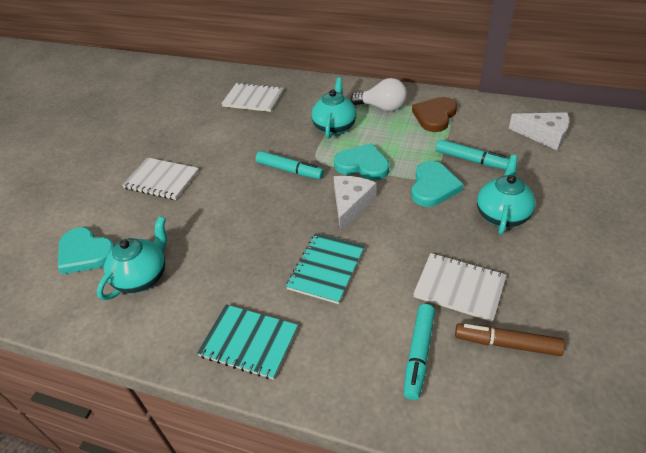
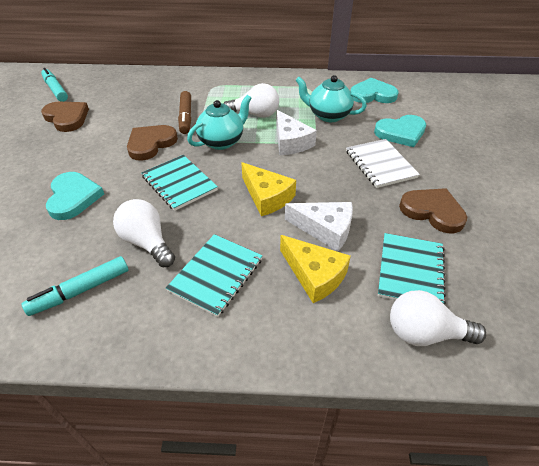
brown heart: [412,97,457,132] = 1 -> [41,102,89,132] [127,125,178,161] [399,188,467,233] = 3
turquoise marker: [256,151,324,179] [404,304,435,400] [436,139,509,170] = 3 -> [22,256,128,316] [41,68,68,102] = 2
turquoise notebook: [197,305,298,380] [286,233,365,304] = 2 -> [141,155,218,211] [166,234,263,317] [378,233,446,305] = 3
turquoise teapot: [97,216,167,300] [311,77,356,138] [477,155,536,235] = 3 -> [187,95,252,150] [295,75,367,122] = 2
white light bulb: [351,78,407,111] = 1 -> [113,199,175,267] [224,83,279,118] [390,290,486,346] = 3
white notebook: [122,158,199,200] [221,82,284,112] [413,253,506,322] = 3 -> [346,139,420,188] = 1
yellow cheese: none = 0 -> [241,162,296,216] [280,235,351,303] = 2

